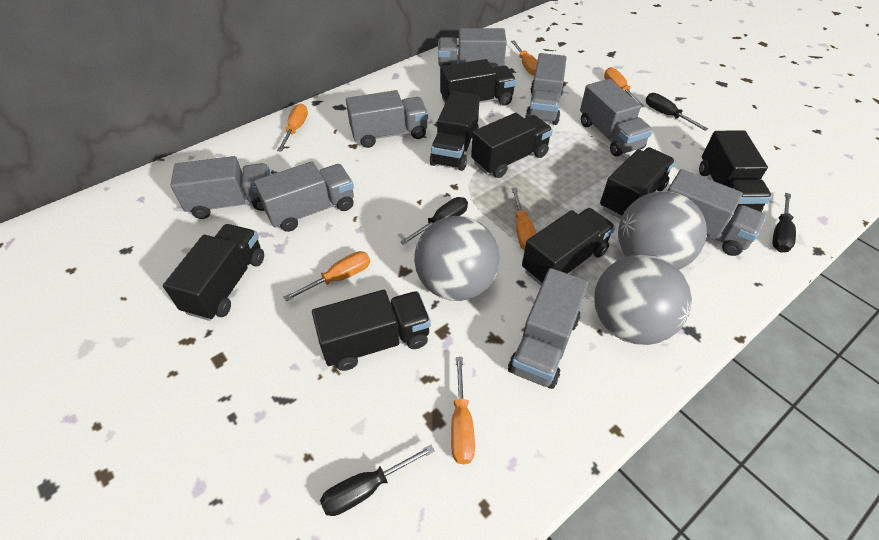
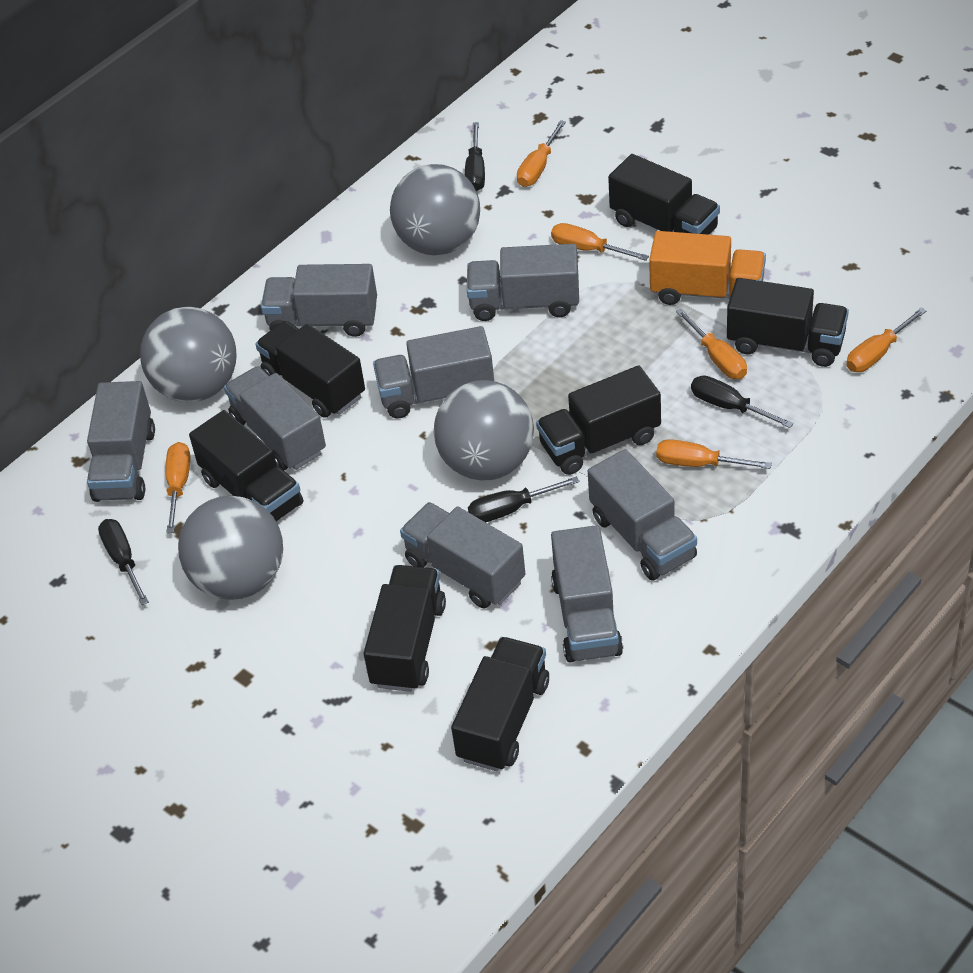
black truck: [163,224,264,321] [312,290,431,371] [430,91,480,171] [440,59,516,106] [471,113,553,178] [522,208,615,285] [600,147,675,219] [699,130,772,214] = 8 -> [189,410,303,521] [255,321,365,418] [364,565,446,692] [451,637,549,771] [536,365,661,475] [608,154,720,235] [727,278,849,367] = 7
grey ball: [414,216,500,301] [594,254,692,345] [618,191,707,269] = 3 -> [140,307,237,402] [178,496,283,600] [390,164,480,255] [433,380,534,480] = 4
orange truck: none = 0 -> [649,231,766,305] = 1

